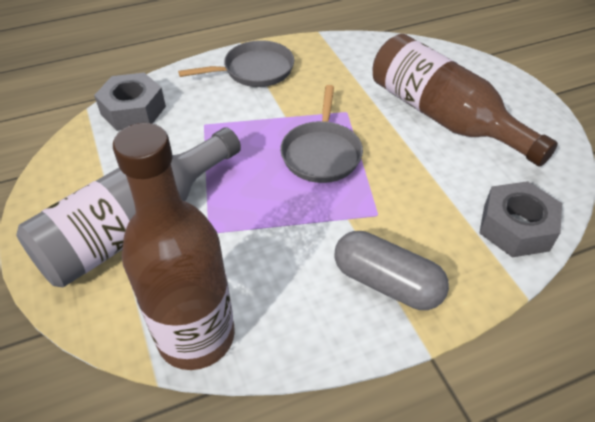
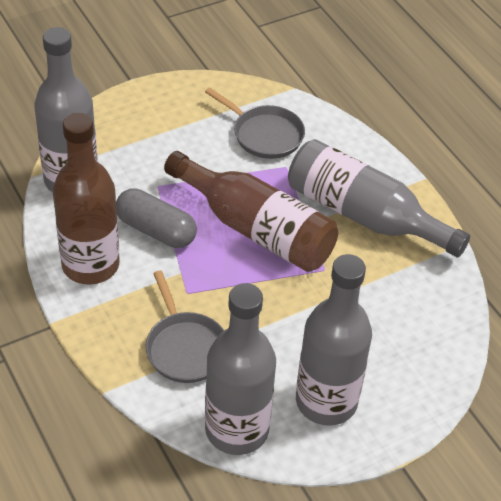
grey bottle: [16,127,241,288] = 1 -> [34,27,98,192] [205,283,276,455] [288,139,470,257] [296,254,372,426] = 4
grey nut: [94,73,166,131] [480,181,562,257] = 2 -> none = 0

